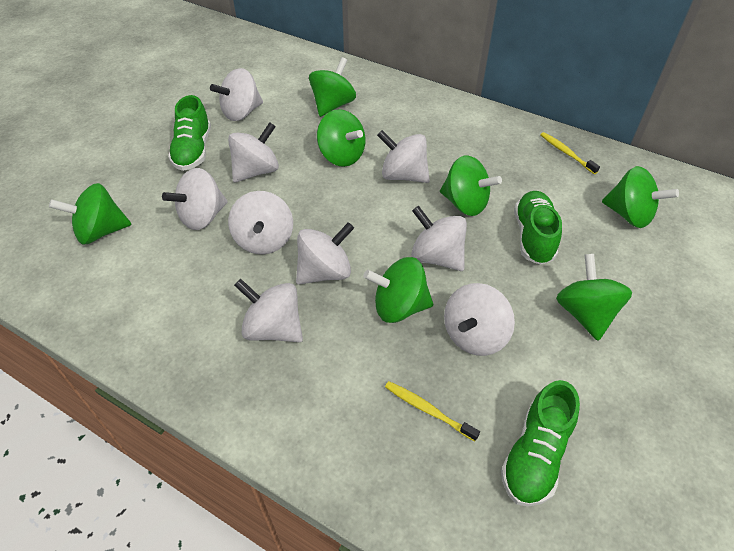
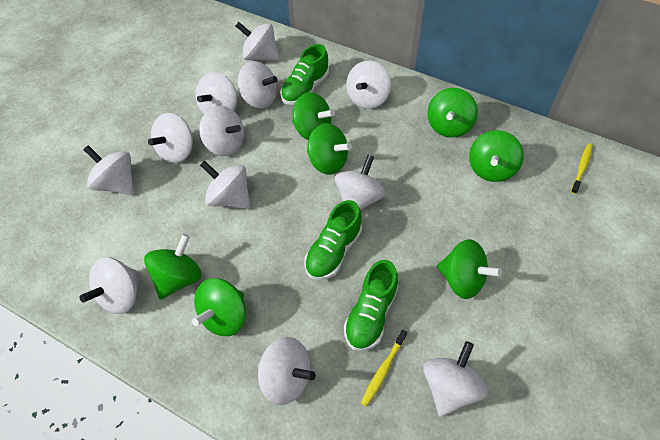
white spinning top: [162,168,228,230] [210,68,263,121] [228,122,279,182] [228,191,293,254] [234,279,303,342] [296,222,354,285] [377,130,430,183] [411,206,467,271] [444,283,515,356] = 9 -> [80,257,142,314] [83,145,134,195] [148,113,193,163] [195,72,237,114] [199,106,244,156] [200,161,251,209] [236,22,280,61] [238,61,278,109] [258,337,316,405] [335,155,386,210] [346,61,391,109] [423,341,488,417] = 12

